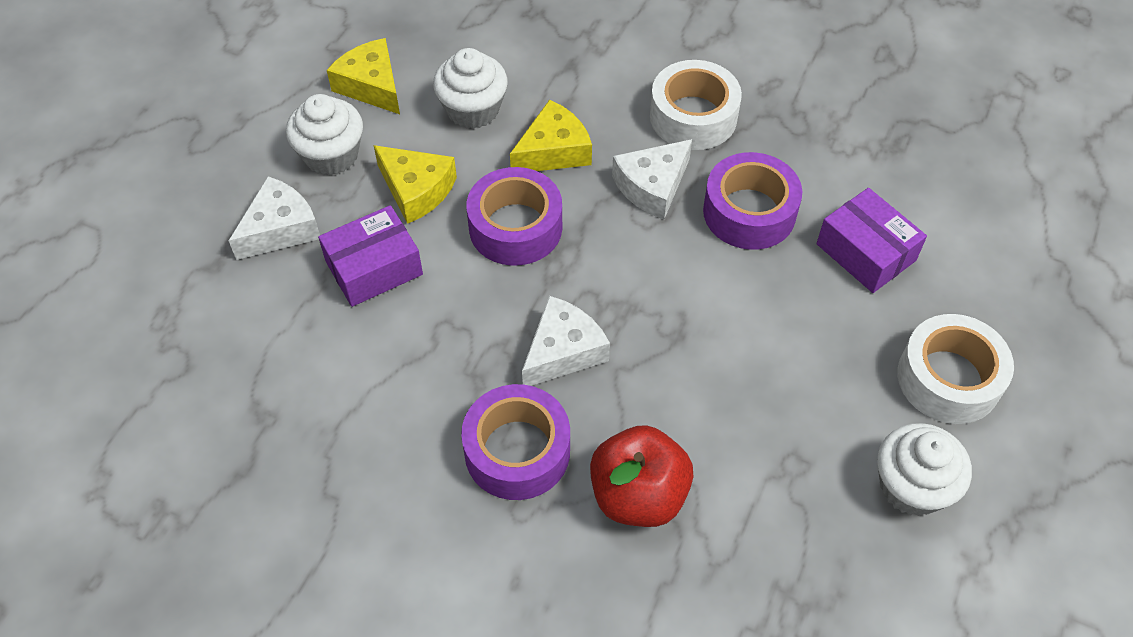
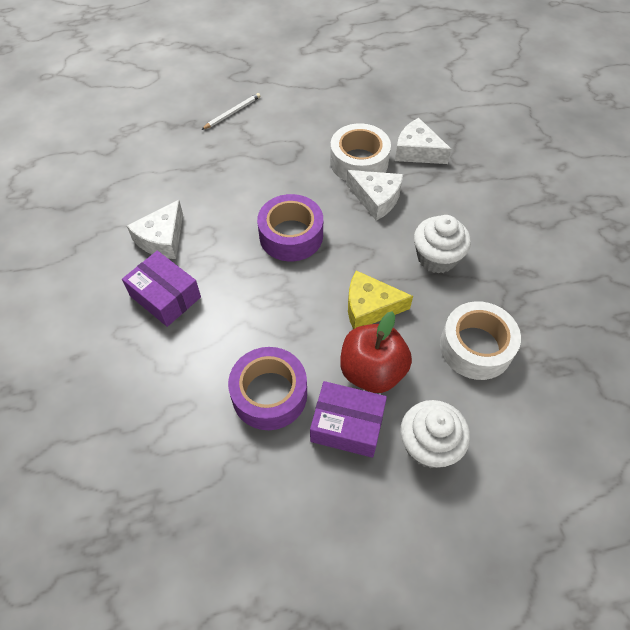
purple tape: [461,384,570,500] [467,167,562,266] [703,152,802,250] = 3 -> [228,347,307,430] [257,194,323,261] = 2
white cupcake: [286,94,363,176] [433,48,508,129] [878,423,972,516] = 3 -> [400,400,470,468] [414,215,471,274] = 2
white pencil: none = 0 -> [201,93,260,130] = 1
yellow cheese: [327,38,400,114] [374,145,457,224] [510,99,592,171] = 3 -> [348,270,413,329] = 1

